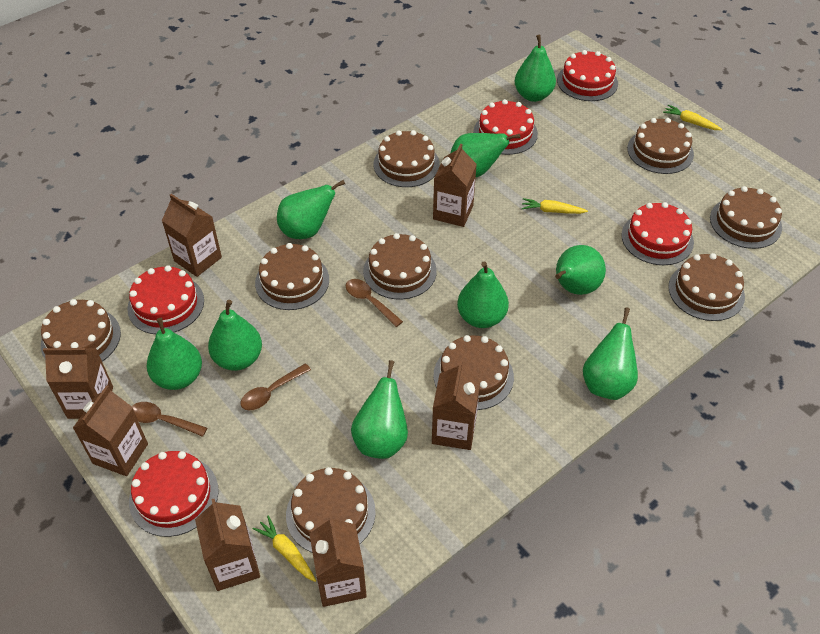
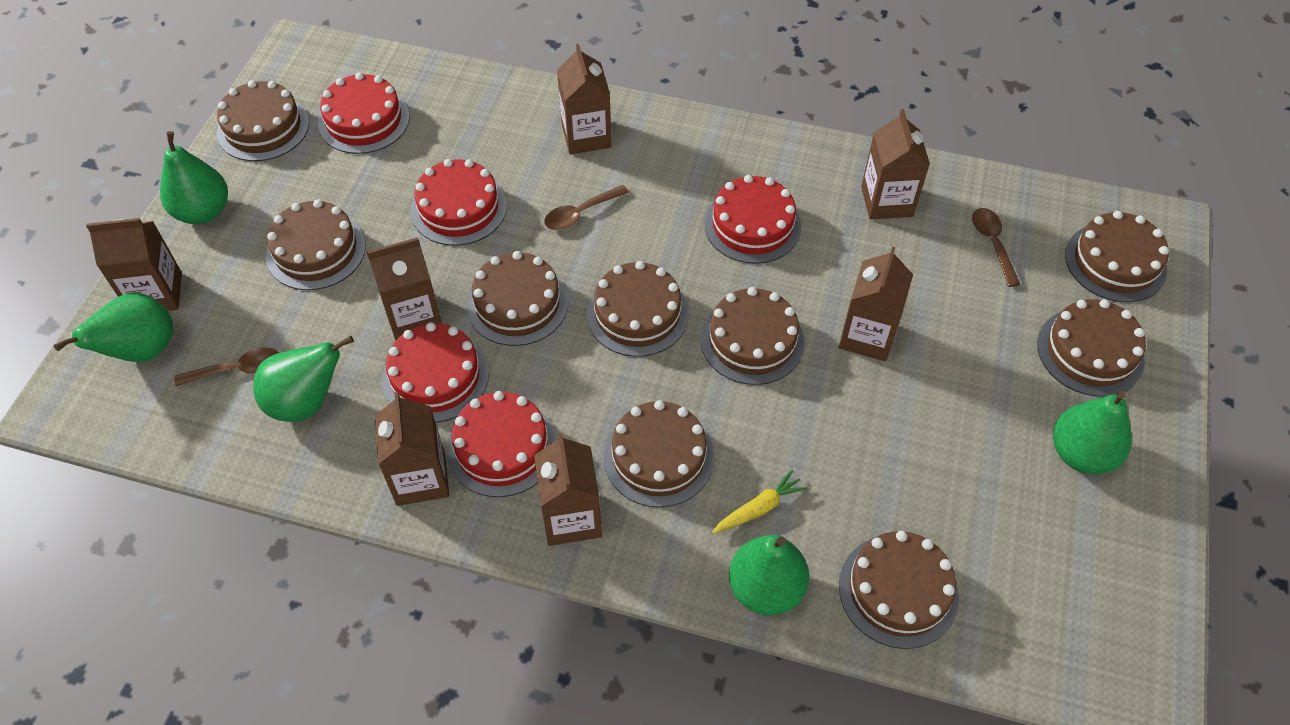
green pear: [147,318,202,390] [208,300,262,371] [277,180,345,239] [351,360,408,459] [450,133,521,177] [457,262,509,328] [514,35,556,102] [555,245,606,295] [583,307,638,400] = 9 -> [54,292,173,362] [160,131,228,224] [253,335,354,422] [729,535,809,616] [1053,391,1132,474] = 5
yellow carrot: [253,516,316,582] [522,198,588,214] [663,105,722,130] = 3 -> [712,470,807,534] = 1

